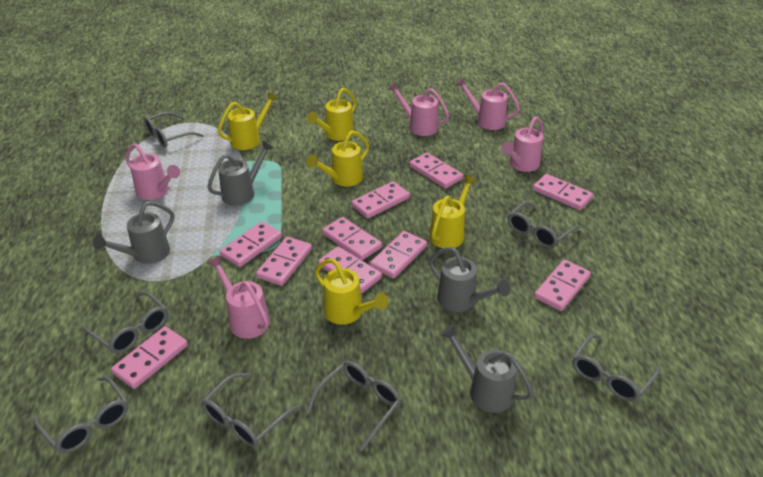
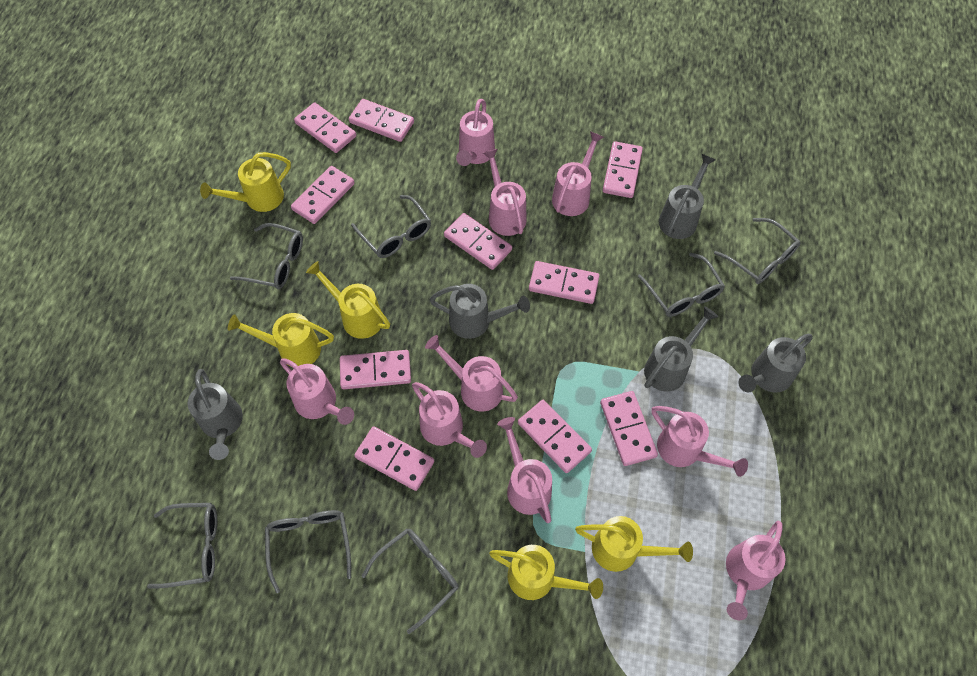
grey watering can: [93,202,174,264] [207,141,274,206] [429,247,510,312] [440,324,534,413] = 4 -> [188,369,243,460] [430,284,530,339] [644,306,718,392] [659,154,716,239] [738,334,813,393] = 5
pink watering can: [125,143,180,200] [207,255,270,339] [388,82,449,136] [456,77,520,130] [501,116,544,172] = 5 -> [280,358,354,425] [412,382,487,458] [425,335,518,411] [456,99,495,166] [483,149,527,236] [497,417,552,523] [552,131,604,216] [651,406,748,477] [726,521,785,620] = 9

